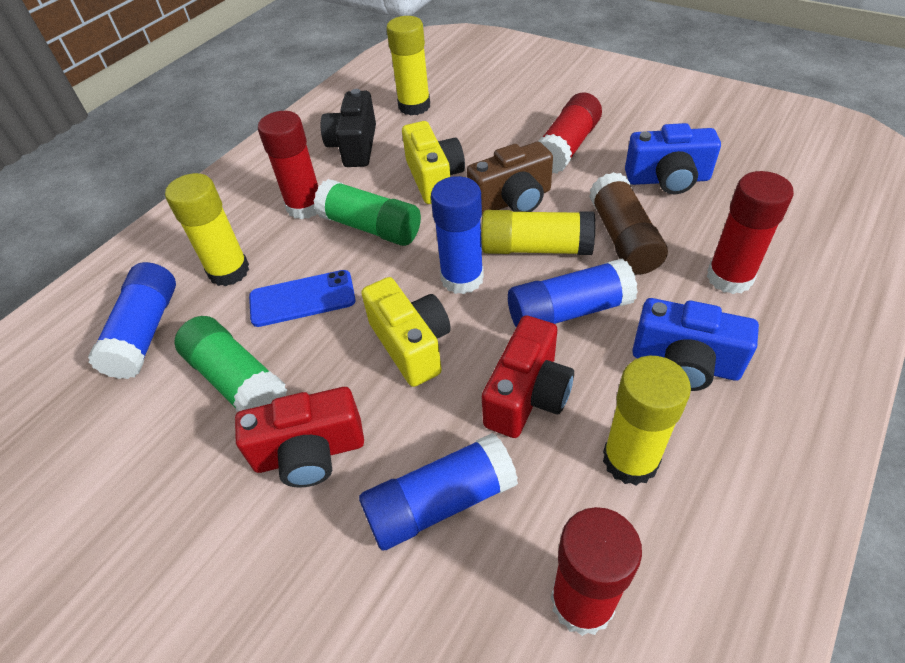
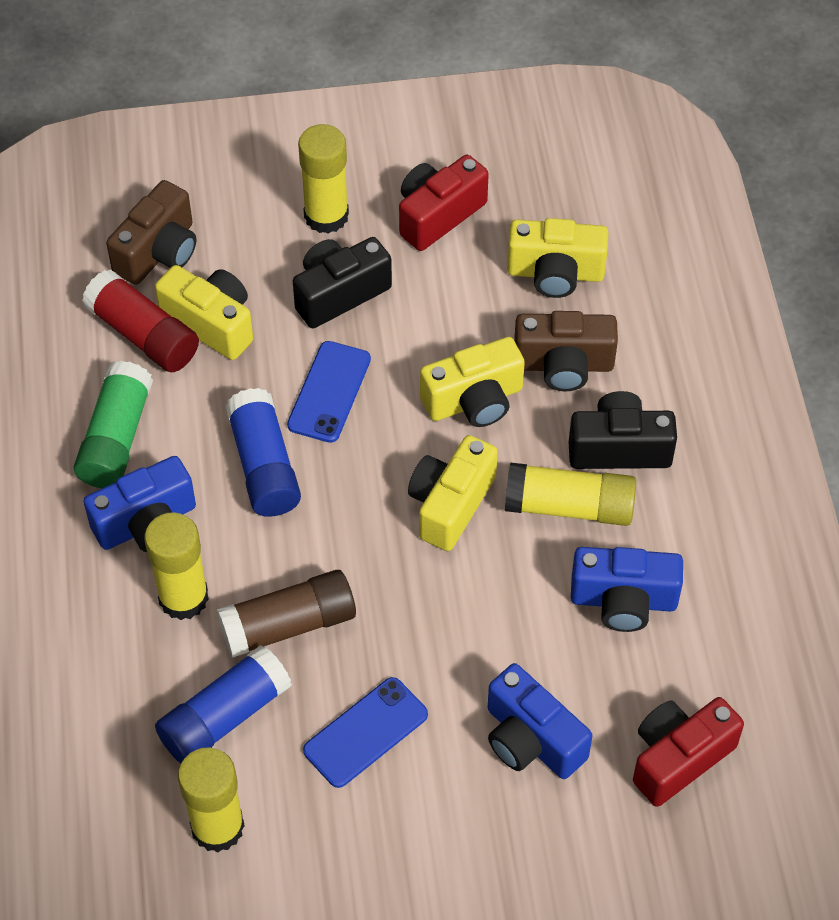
black camera: [321,89,376,167] = 1 -> [293,237,392,328] [569,391,677,469] = 2
blue camera: [625,123,721,194] [632,298,759,391] = 2 -> [84,456,196,552] [487,663,592,779] [571,547,683,632] = 3
blue glue stick: [88,262,176,379] [359,433,518,550] [431,176,484,294] [508,258,638,327] = 4 -> [155,645,292,763] [225,388,301,517] = 2
blue phone: [249,270,356,327] = 1 -> [287,341,371,443] [303,677,428,788] = 2
brown camera: [467,142,553,215] = 1 -> [106,180,196,285] [514,311,618,391] = 2
green glue stick: [174,316,287,412] [313,179,421,246] = 2 -> [74,361,153,488] = 1
red glue stick: [258,111,318,220] [538,93,602,174] [551,507,642,636] [707,171,794,294] = 4 -> [82,269,199,372] = 1
yellow camera: [361,277,451,387] [402,121,465,204] = 2 -> [155,265,253,360] [408,435,498,551] [420,337,525,427] [507,218,609,298] = 4

